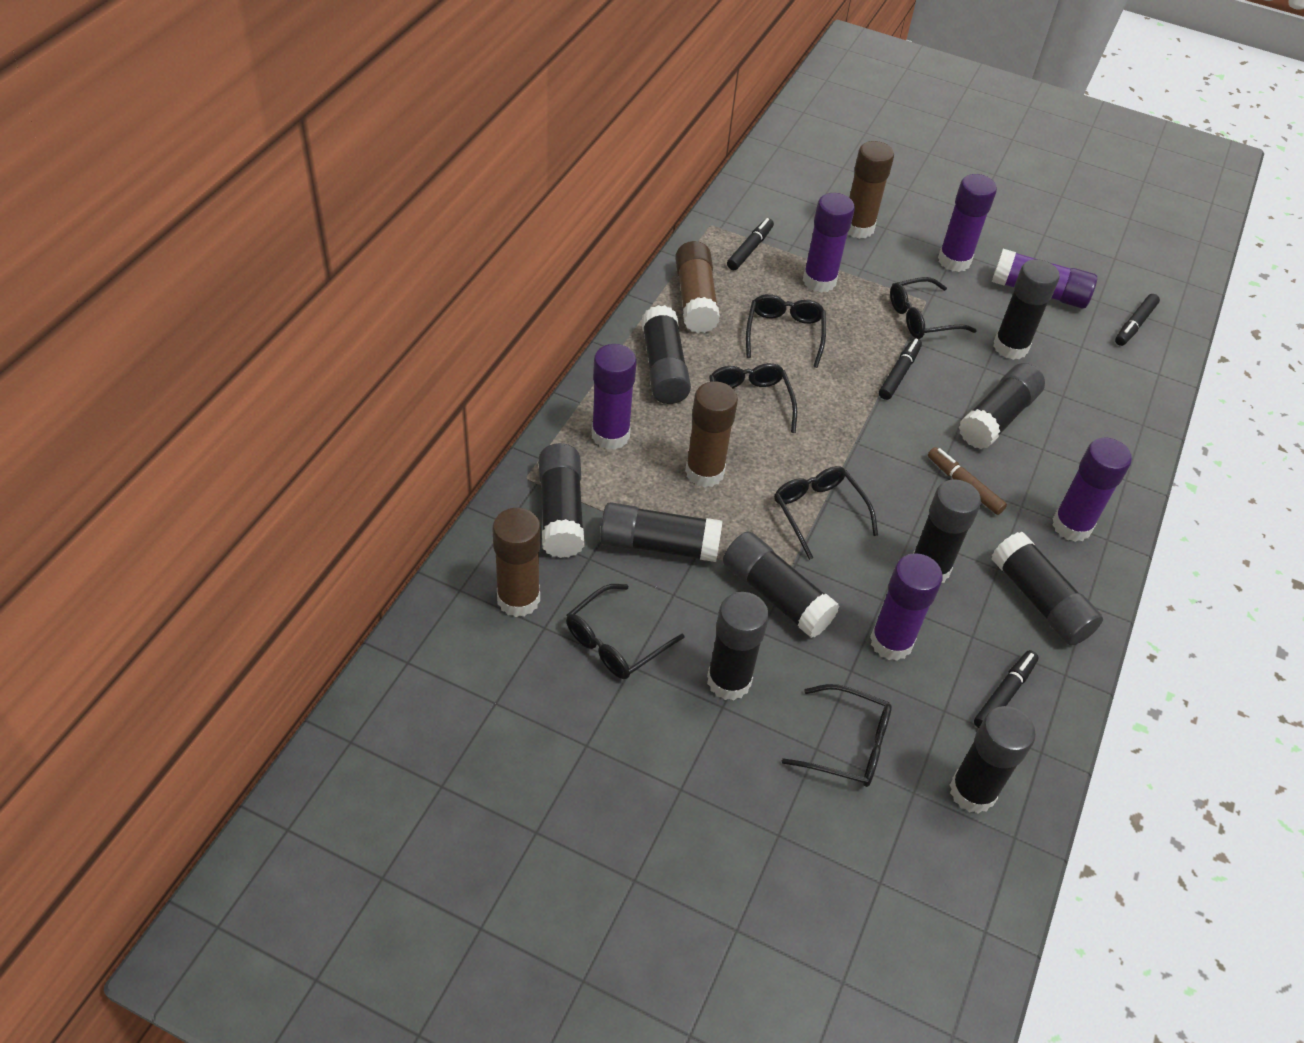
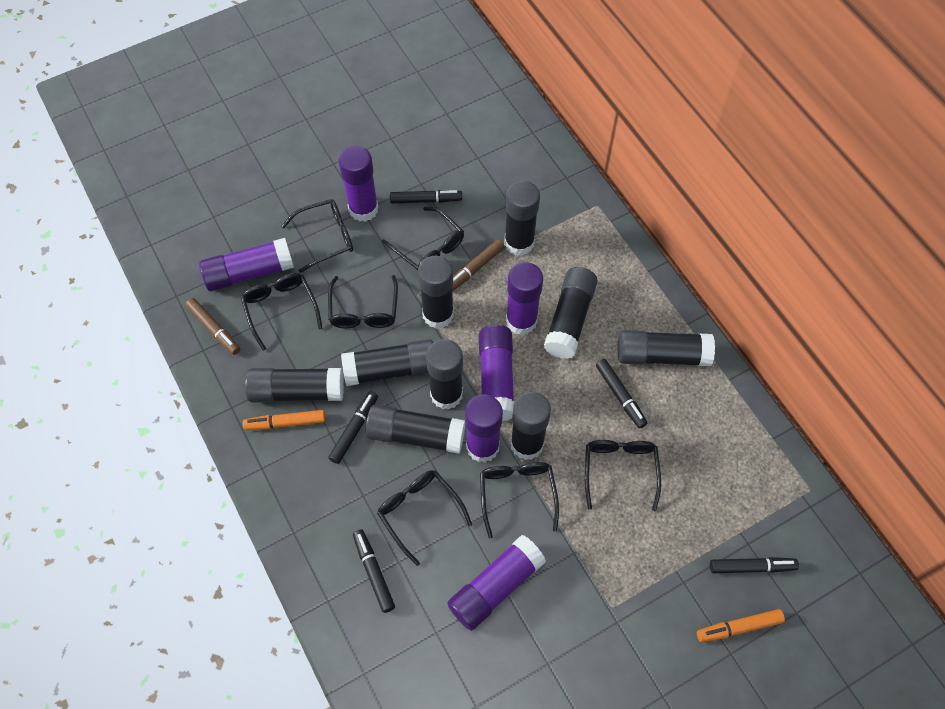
black glasses: [566,584,684,679] [709,363,797,433] [746,294,826,368] [774,466,878,560] [782,684,892,787] [890,277,977,339] = 6 -> [241,273,323,351] [282,199,353,273] [328,275,398,329] [377,470,472,566] [382,207,464,271] [480,462,559,538] [585,440,661,511] = 7
black glue stick: [539,443,585,558] [600,502,722,562] [641,305,691,404] [707,592,769,701] [723,531,840,638] [913,479,981,583] [950,706,1036,814] [959,363,1045,449] [992,532,1103,646] [993,259,1059,360] = 10 -> [245,368,344,403] [341,339,434,386] [366,404,465,454] [418,256,454,329] [426,339,463,410] [504,181,540,256] [510,392,551,460] [544,267,598,359] [618,330,715,366] = 9
black marker: [727,218,774,270] [879,338,922,400] [974,650,1039,728] [1115,294,1160,346] = 4 -> [328,391,378,464] [353,529,395,613] [390,190,462,203] [596,359,647,429] [710,557,799,573] = 5
brown glue stick: [493,508,541,617] [675,241,720,333] [685,381,738,488] [847,141,894,239] = 4 -> none = 0
brown marker: [928,447,1007,515] = 1 -> [185,298,240,355] [452,239,505,291] = 2
orange marker: none = 0 -> [243,410,325,430] [697,609,785,642] = 2

